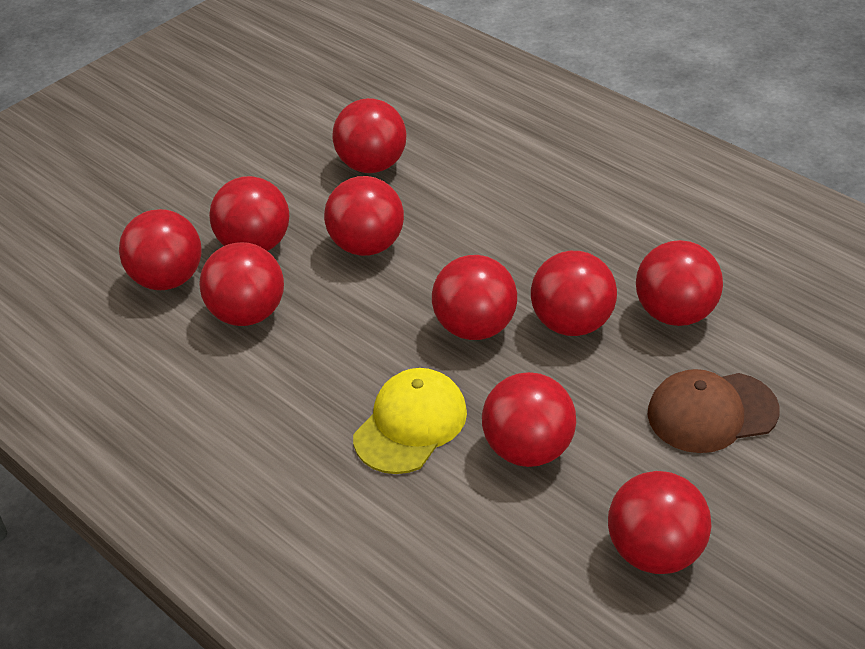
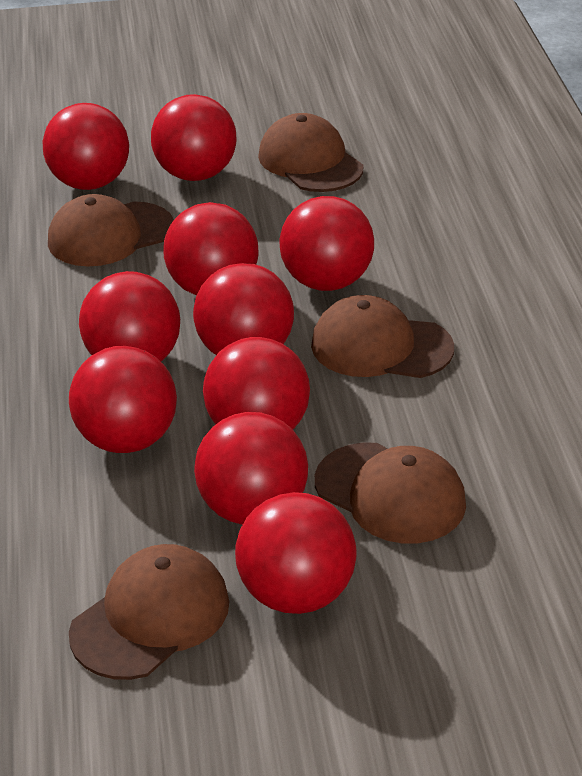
brown cap: [648,369,780,453] = 1 -> [48,194,174,266] [69,544,229,680] [258,113,363,192] [311,295,454,378] [315,442,466,543] = 5
yellow cap: [353,368,467,474] = 1 -> none = 0

